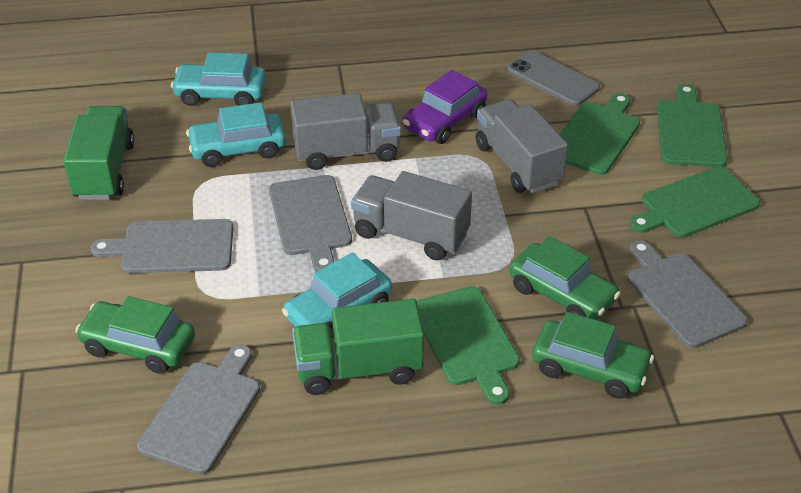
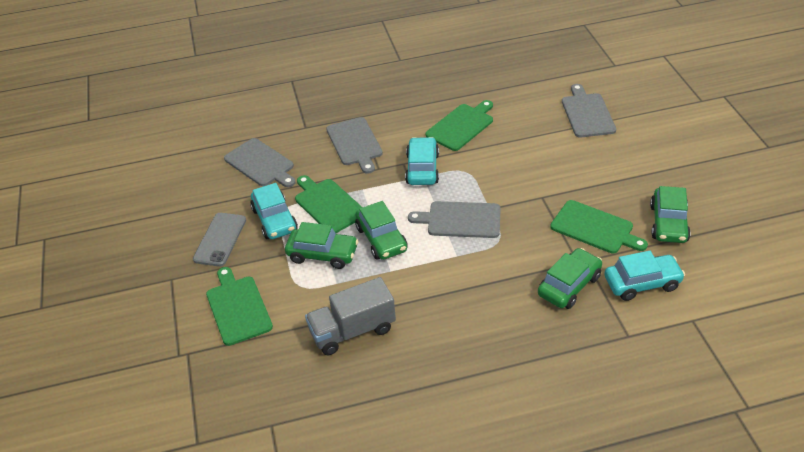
green car: [75,296,195,374] [510,236,620,320] [532,312,654,399] = 3 -> [285,222,359,269] [355,201,408,260] [538,248,602,309] [650,186,691,243] = 4
green truck: [63,106,134,200] [292,299,424,395] = 2 -> none = 0
grey truck: [290,93,401,170] [351,171,472,261] [476,99,568,193] = 3 -> [305,277,396,355] = 1
purple car: [403,70,487,144] = 1 -> none = 0

